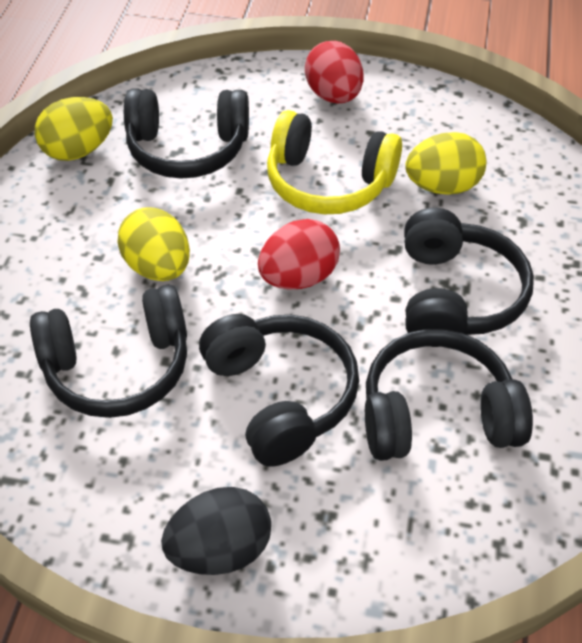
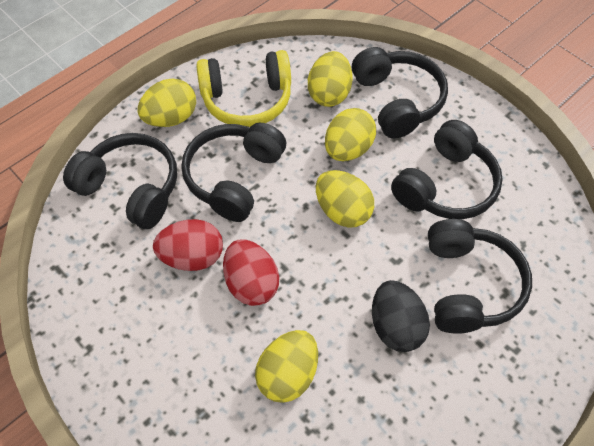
yellow egg: [35,97,113,161] [117,207,190,281] [405,132,487,195] = 3 -> [138,79,196,127] [255,330,318,403] [308,51,352,107] [316,170,374,228] [325,108,376,161] = 5

